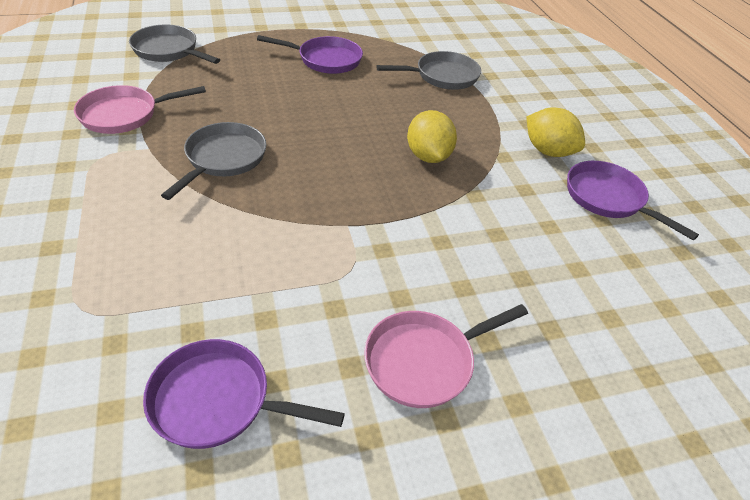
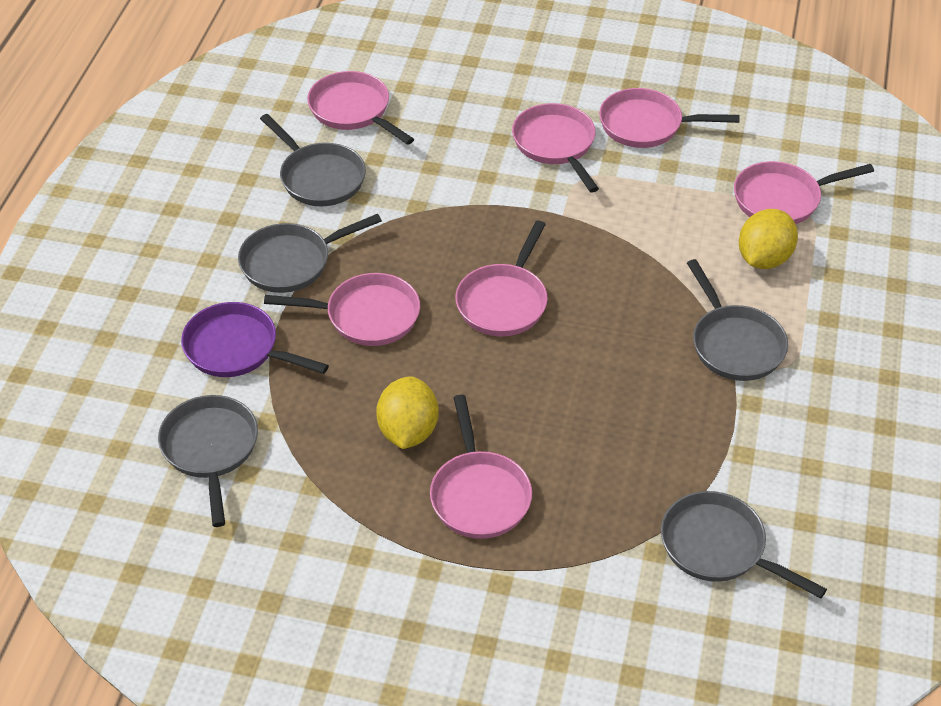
grey pan: [129,24,220,64] [161,122,267,200] [376,51,481,90] = 3 -> [158,395,258,527] [238,214,382,293] [260,114,366,206] [661,491,827,598] [687,259,788,381] = 5
pink pan: [74,85,206,134] [364,304,528,408] = 2 -> [264,273,420,346] [307,71,414,145] [430,395,532,539] [455,221,548,336] [512,103,599,193] [599,88,740,148] [734,161,874,224] = 7
purple pan: [143,339,345,449] [257,35,363,74] [567,161,699,240] = 3 -> [181,302,329,377] = 1

